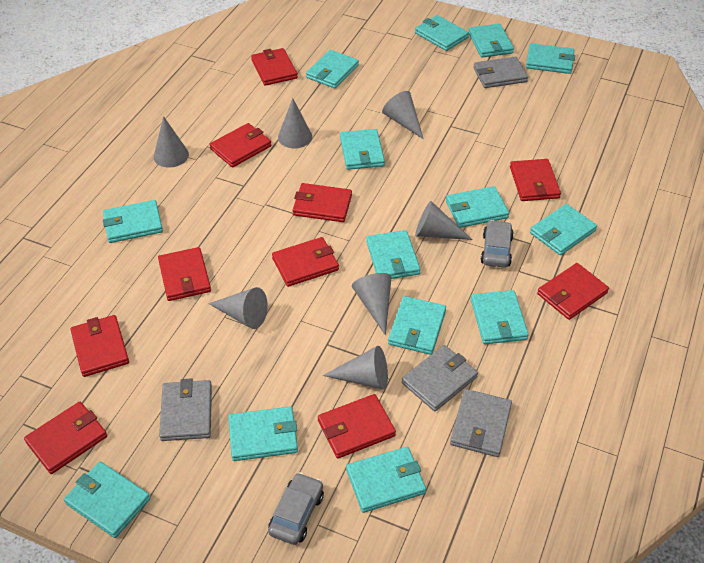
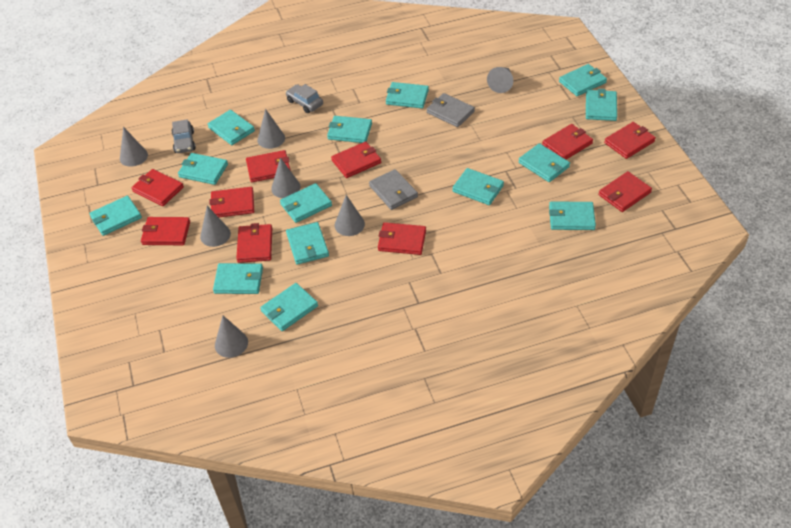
grey wallet: [159,378,212,441] [402,345,478,411] [450,389,512,457] [473,56,528,88] = 4 -> [369,169,418,210] [427,93,475,127] = 2

